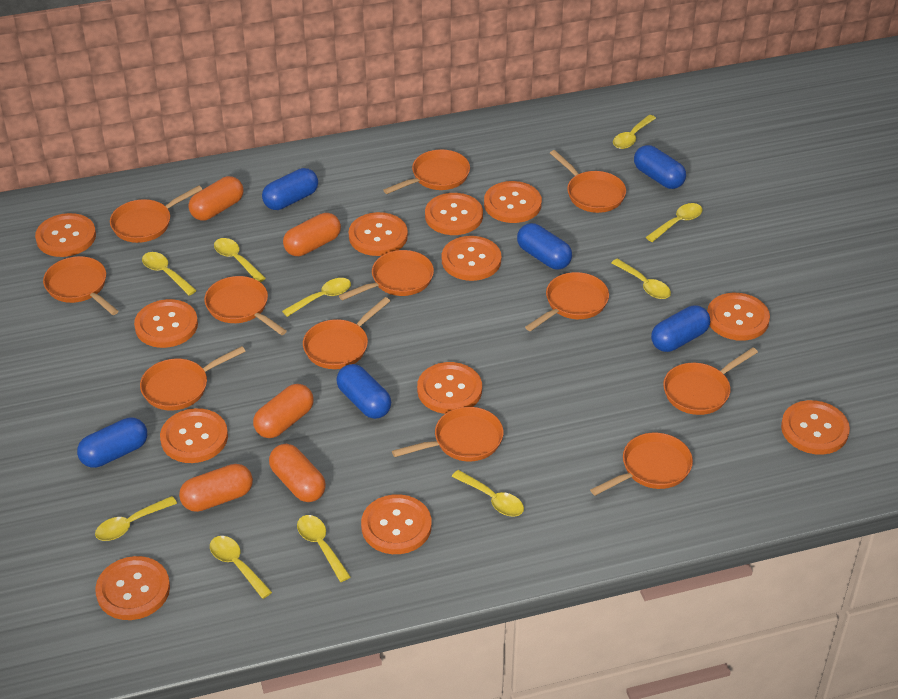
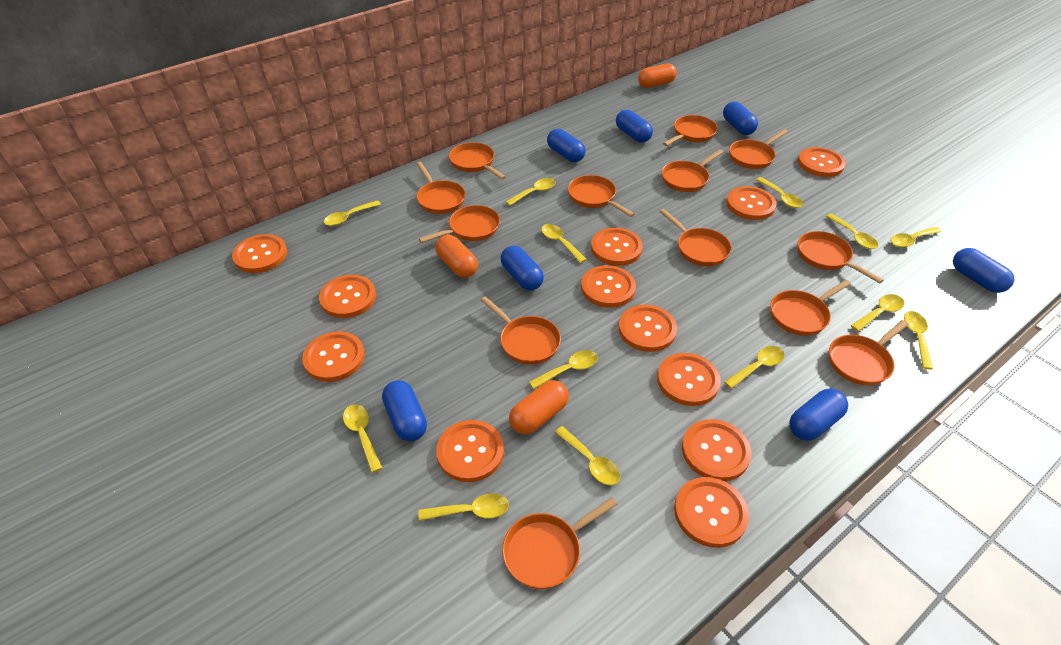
blue capsule: [77,417,147,468] [262,168,318,210] [336,364,391,419] [517,223,572,270] [634,145,686,189] [651,305,710,352] = 6 -> [382,380,427,441] [501,246,544,290] [547,129,586,162] [616,110,653,142] [723,102,758,135] [789,389,848,441] [953,248,1014,293] = 7
orange capsule: [179,464,253,512] [188,176,244,221] [253,384,314,438] [269,444,326,502] [283,213,341,256] = 5 -> [435,235,478,278] [509,380,569,434] [638,63,677,88] = 3
orange pan: [43,256,119,315] [110,185,203,243] [140,346,246,411] [204,276,287,335] [303,297,390,369] [339,250,434,301] [383,149,470,194] [392,407,504,461] [525,272,609,331] [550,150,626,213] [590,433,693,496] [663,348,758,415] = 12 -> [416,162,465,214] [419,205,500,243] [449,142,506,180] [481,296,561,365] [502,497,617,589] [568,175,635,217] [659,209,732,266] [662,149,723,192] [663,115,718,146] [729,129,788,169] [770,280,851,336] [797,231,884,283] [829,320,908,386] = 13
yellow spoon: [95,496,177,541] [142,252,197,296] [210,536,272,599] [214,238,266,282] [282,278,351,317] [297,515,351,582] [451,470,524,517] [611,258,671,299] [613,115,656,149] [646,203,703,242] = 10 -> [324,200,381,226] [343,404,382,473] [419,493,509,521] [506,178,556,206] [529,350,598,389] [541,224,587,263] [555,426,620,485] [724,346,785,389] [756,177,803,208] [826,213,878,249] [851,294,904,332] [890,227,942,247] [904,311,933,369] = 13

